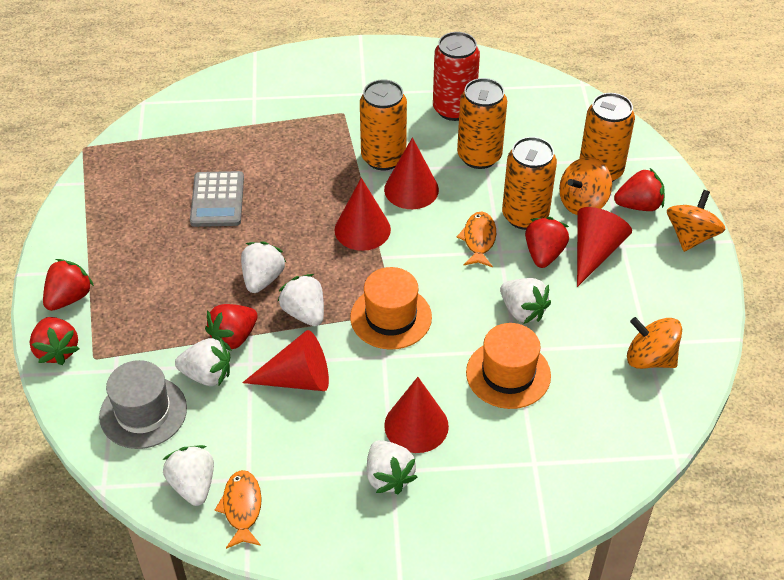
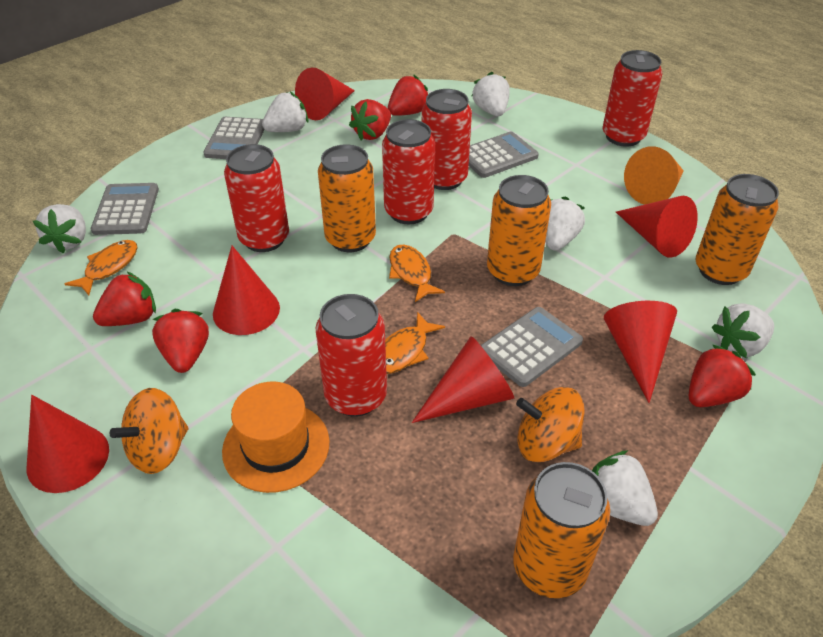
grey calculator: [190,171,244,227] = 1 -> [91,183,159,235] [203,117,265,159] [469,132,539,178] [481,307,583,387] = 4
grey hat: [99,360,187,449] = 1 -> none = 0
orange cone: none = 0 -> [624,146,684,205] = 1
orange fish: [215,470,262,549] [457,211,496,268] = 2 -> [65,240,138,295] [385,312,445,374] [389,245,445,302] = 3
orange hat: [350,267,432,350] [466,323,551,409] = 2 -> [222,382,330,493] = 1
orange spinning top: [559,157,612,215] [627,317,682,369] [667,190,725,252] = 3 -> [110,388,188,474] [516,387,585,462] = 2
red can: [433,32,480,121] = 1 -> [224,144,289,252] [316,294,387,417] [382,119,435,224] [422,89,472,190] [603,50,662,147] = 5
red cone: [242,330,329,391] [335,178,391,251] [384,137,439,209] [384,377,449,453] [577,207,632,287] = 5 -> [27,395,109,493] [213,246,280,335] [295,68,355,120] [412,336,514,423] [604,301,677,403] [616,196,698,258] = 6

